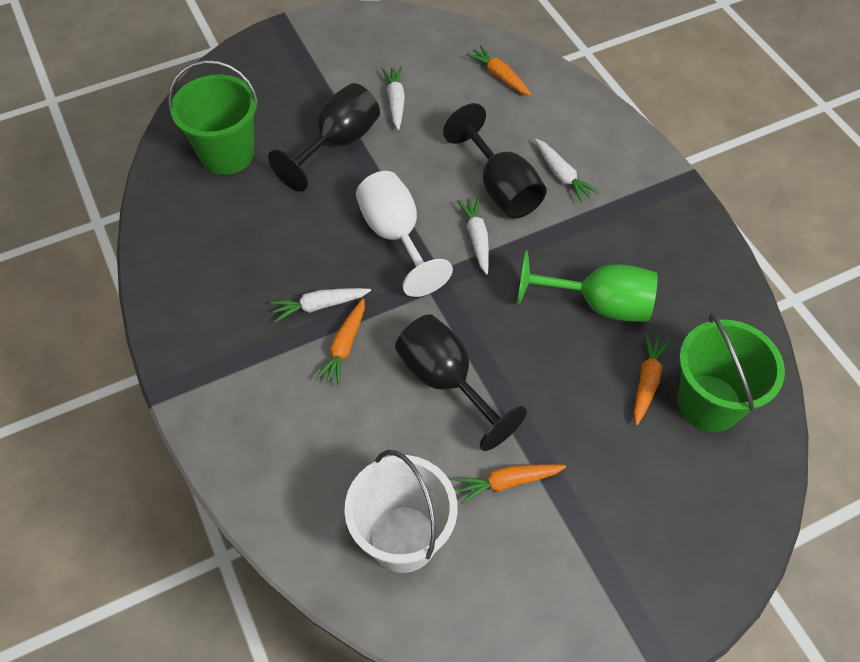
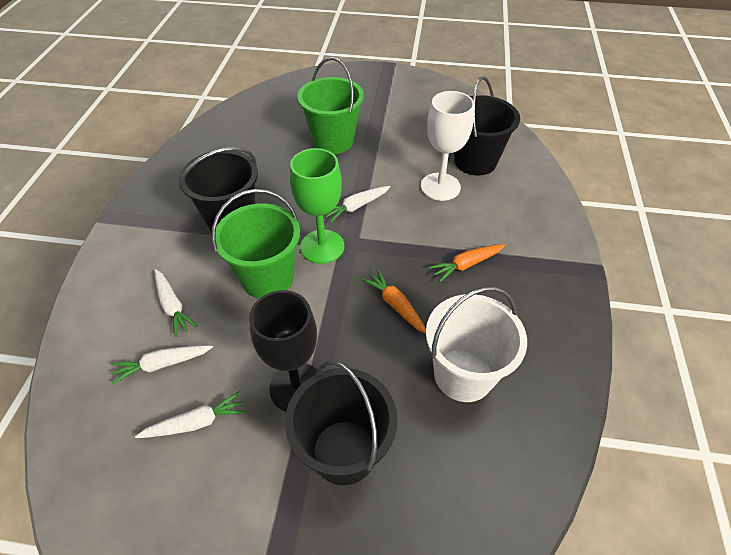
black bucket: none = 0 -> [179,147,258,232] [285,360,397,485] [454,76,520,176] = 3
black goblet: [268,83,380,192] [395,314,527,451] [443,103,547,219] = 3 -> [249,290,317,412] = 1
orange carrot: [315,298,365,386] [455,464,566,504] [466,45,531,96] [634,333,670,425] = 4 -> [361,269,426,334] [429,244,506,282] = 2

